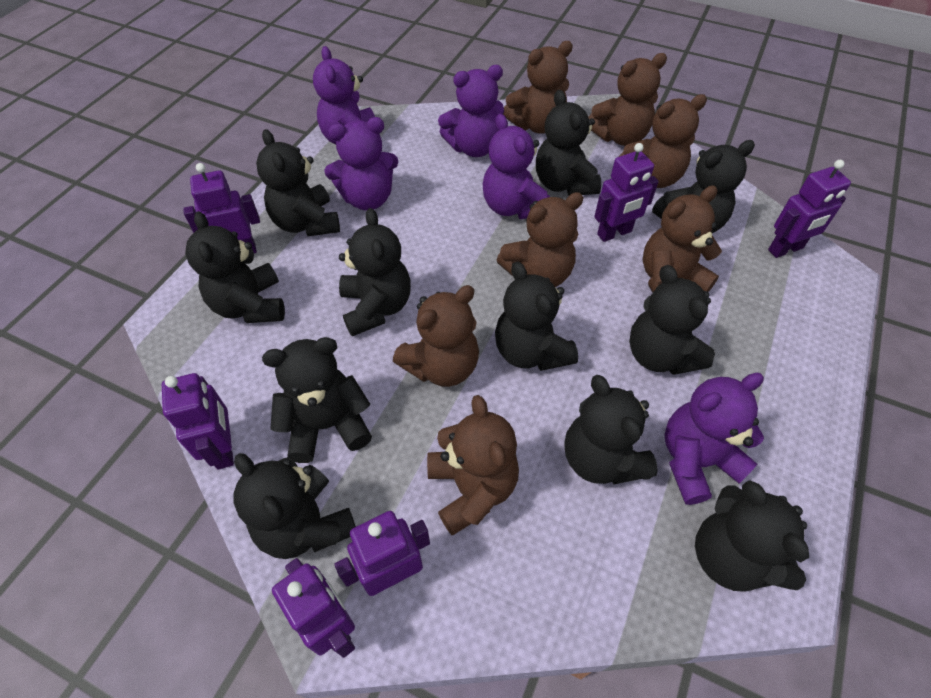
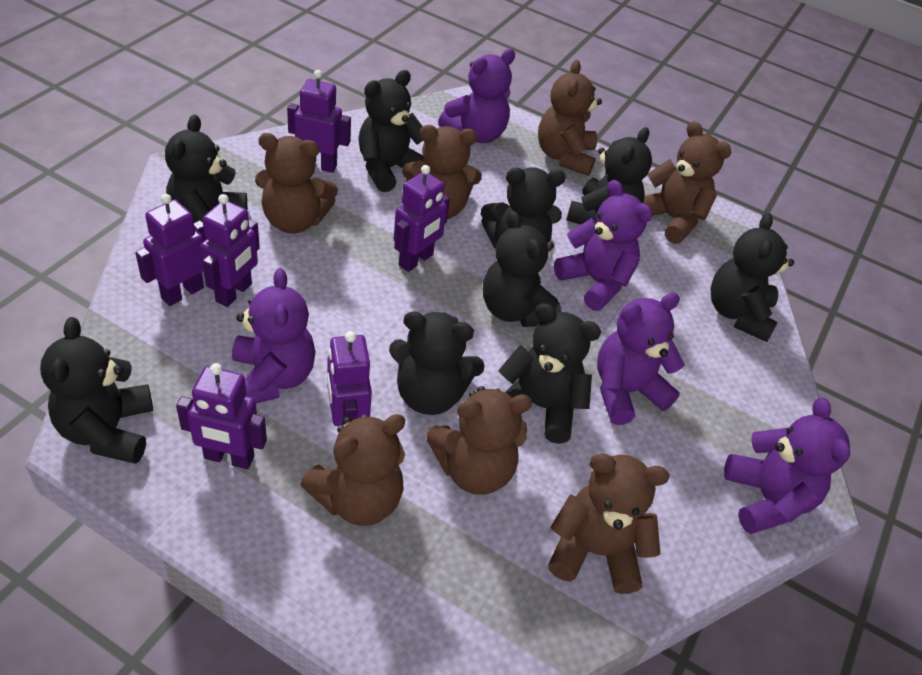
black teddy bear: [185,211,285,323] [234,453,356,559] [256,129,340,236] [262,337,372,463] [339,208,411,336] [495,261,578,371] [536,90,601,196] [565,375,658,484] [629,265,715,375] [652,140,755,233] [695,480,809,592] = 11 -> [40,317,153,464] [165,115,247,223] [358,70,425,192] [389,311,485,415] [481,167,566,249] [483,210,561,327] [498,303,601,444] [566,127,652,224] [710,213,794,342] = 9

